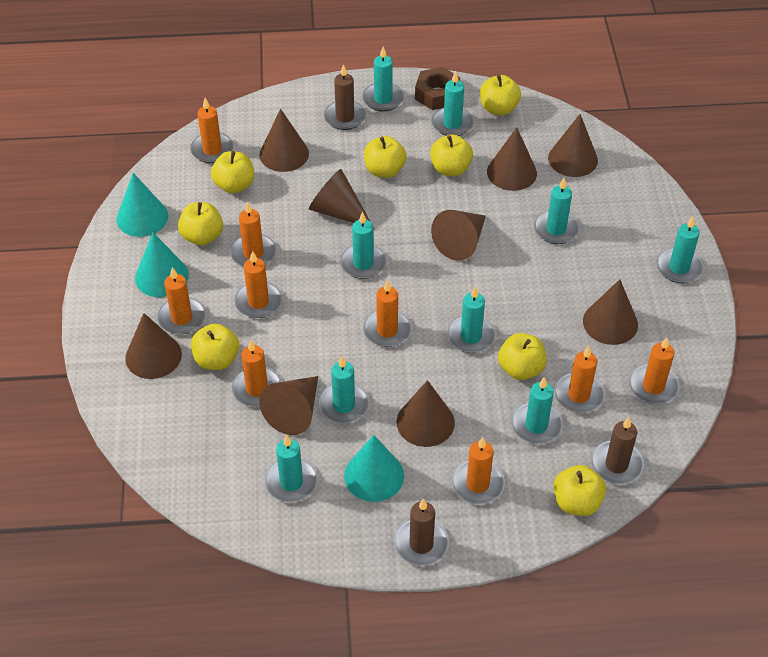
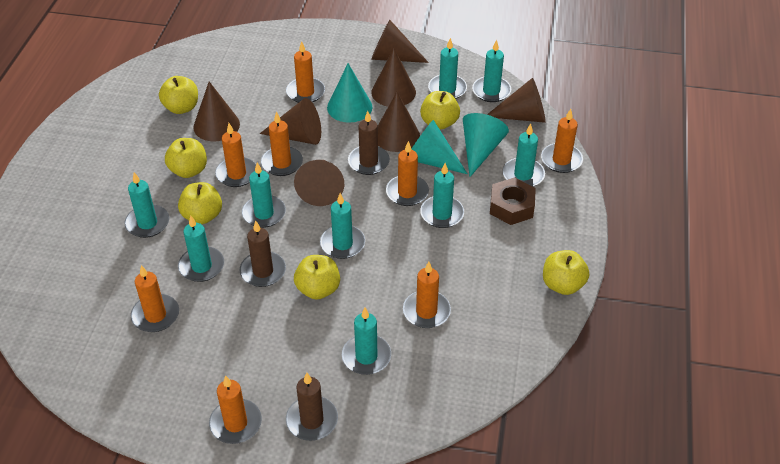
brown cone: [125,313,182,379] [259,109,309,172] [259,376,318,435] [309,169,374,229] [396,380,455,447] [431,210,486,261] [487,127,537,191] [548,114,598,177] [583,279,638,345] = 9 -> [193,82,240,141] [260,98,321,145] [294,160,344,206] [371,20,429,63] [371,48,416,107] [378,92,420,152] [487,78,546,123] = 7
orange candle: [157,267,206,334] [190,98,234,163] [230,201,276,267] [232,340,281,407] [234,251,282,318] [363,280,411,347] [452,437,505,504] [554,346,605,413] [629,337,680,404] = 9 -> [131,265,179,332] [209,375,262,444] [215,123,256,187] [261,112,303,176] [286,41,325,103] [386,141,429,206] [403,262,451,328] [541,109,583,173] = 8
yellow apple: [178,202,223,245] [191,323,239,370] [211,151,254,193] [364,136,407,178] [430,134,473,176] [480,75,521,115] [498,333,546,380] [553,465,606,516] = 8 -> [159,76,198,114] [165,138,207,178] [178,182,222,224] [294,255,340,300] [420,91,460,130] [543,250,589,295] = 6

